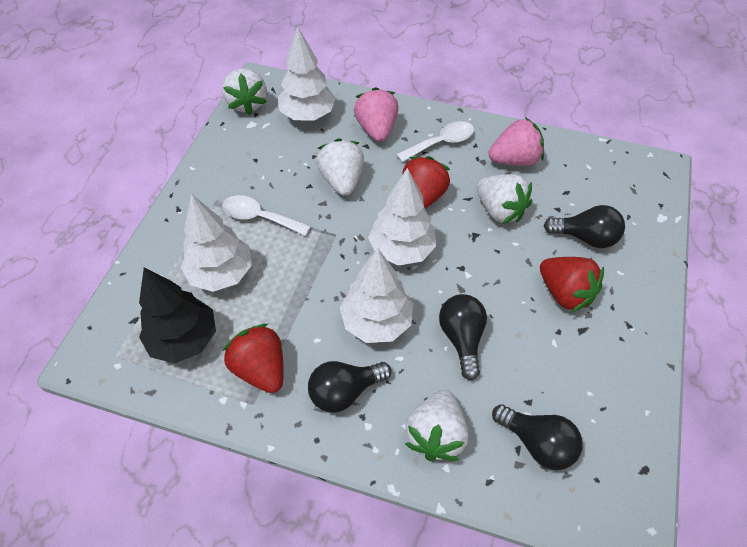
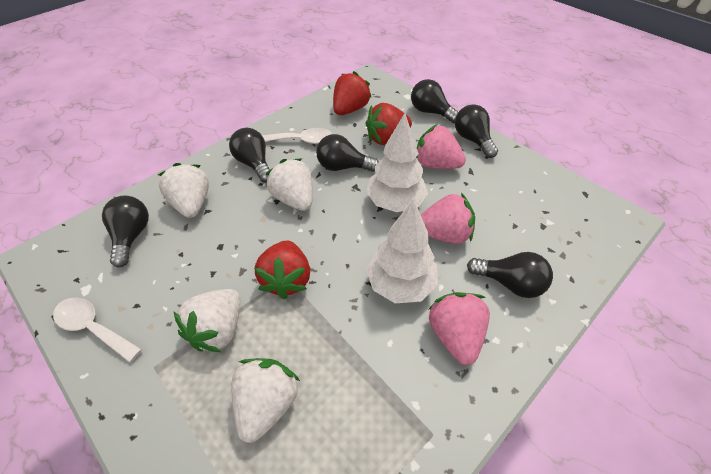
black light bulb: [308,361,392,413] [439,294,487,380] [492,404,583,470] [543,205,625,248] = 4 -> [102,196,149,267] [229,128,270,183] [316,134,379,172] [411,79,458,123] [455,104,498,158] [467,252,553,298] = 6
black tree: [139,267,216,363] = 1 -> none = 0
pink strawberry: [354,87,399,142] [489,117,544,166] = 2 -> [416,125,466,169] [421,193,475,244] [428,292,490,365] = 3
white tree: [181,194,252,292] [278,26,336,120] [340,247,413,343] [368,168,436,266] = 4 -> [366,113,428,212] [366,200,438,303] = 2

